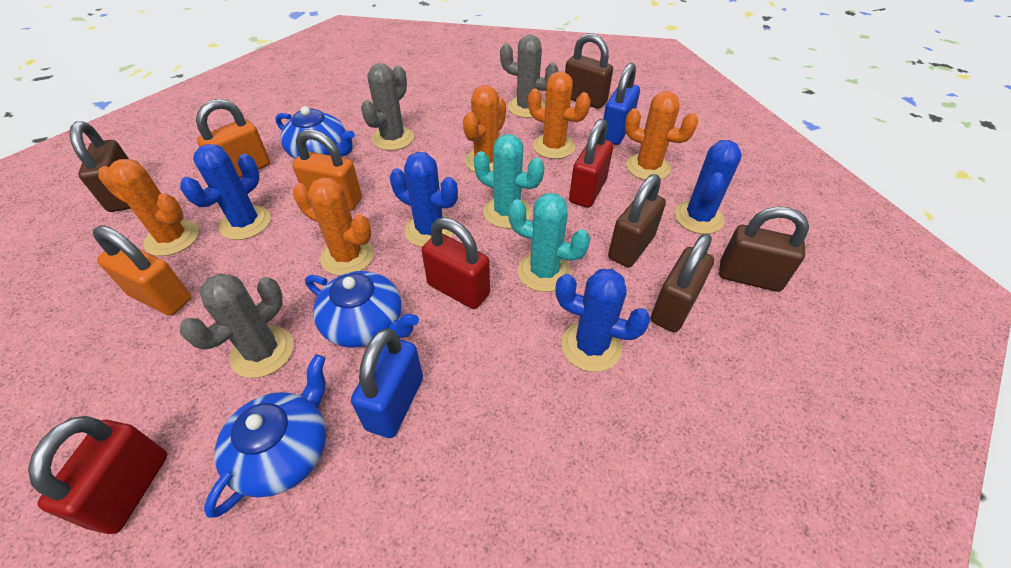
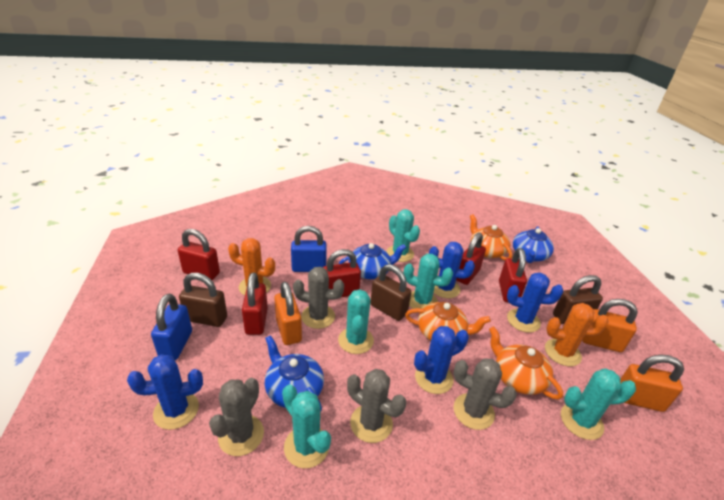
brown padlock: [69,121,130,212] [565,33,613,109] [608,174,666,267] [651,233,714,332] [719,206,809,292] = 5 -> [179,273,227,327] [370,264,411,321] [553,275,603,324] = 3
grey cactus: [180,273,293,378] [361,63,414,151] [500,35,559,118] = 3 -> [209,378,264,456] [293,267,344,329] [347,369,406,443] [453,358,517,430] = 4
orange cactus: [98,159,199,256] [293,178,374,276] [463,85,506,172] [528,71,591,159] [625,91,698,180] = 5 -> [228,238,275,295] [545,303,608,366] = 2
orange teapot: none = 0 -> [405,302,491,341] [470,214,513,260] [489,326,563,400] = 3
red padlock: [28,416,167,534] [422,217,490,309] [569,119,613,208] = 3 -> [178,229,220,280] [242,272,268,335] [323,249,361,300] [456,233,486,285] [499,248,527,302] = 5
turquoise cactus: [474,134,544,229] [508,193,591,292] = 2 -> [282,385,331,468] [338,289,374,354] [386,209,420,262] [404,254,453,309] [561,368,636,440] = 5

